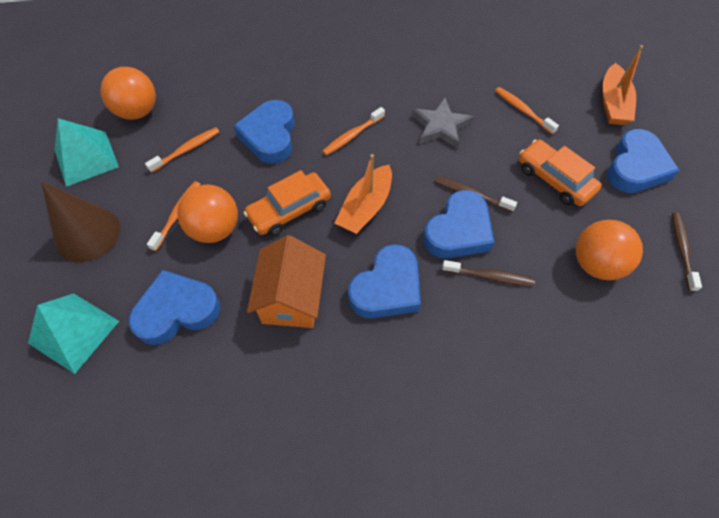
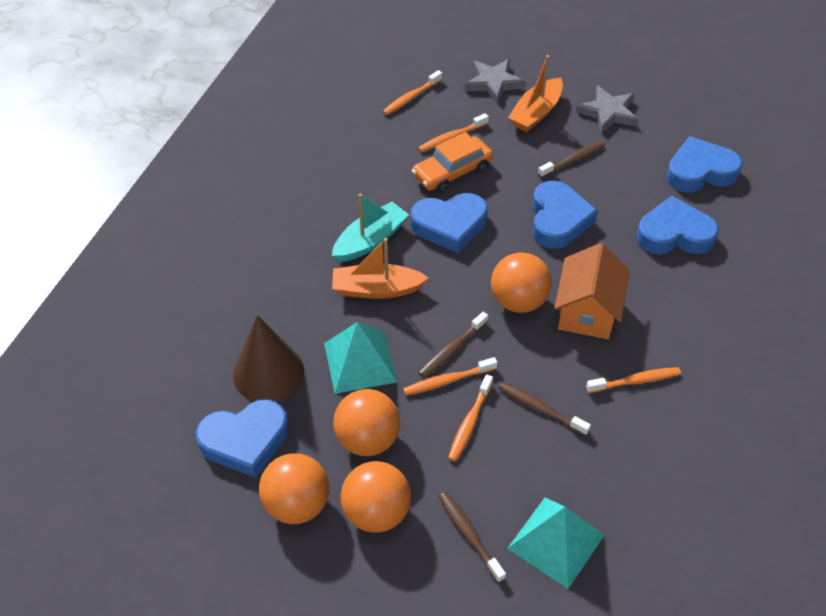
brown toothbrush: [434,176,517,212] [442,260,535,286] [672,213,702,292] = 3 -> [418,312,488,378] [439,492,506,583] [499,382,591,436] [538,140,606,178] = 4
grey star: [412,98,474,148] = 1 -> [464,59,526,104] [576,85,638,134] = 2
orange ball: [101,67,156,120] [177,185,238,243] [576,220,643,280] = 3 -> [259,453,329,524] [333,389,400,456] [341,461,411,533] [491,253,552,313] = 4
orange car: [243,170,331,236] [519,139,602,206] = 2 -> [412,132,493,193] = 1
orange toothbrush: [145,127,219,173] [147,181,200,251] [322,107,385,155] [495,87,559,134] = 4 -> [382,70,442,115] [403,357,498,396] [418,113,489,153] [448,374,493,462] [586,367,681,393] = 5
turquoise boat: none = 0 -> [332,194,409,262] = 1

